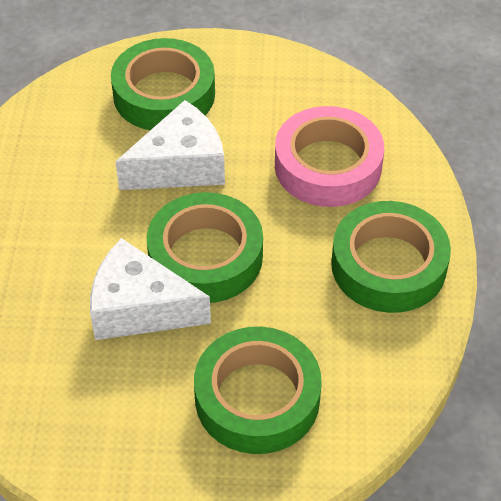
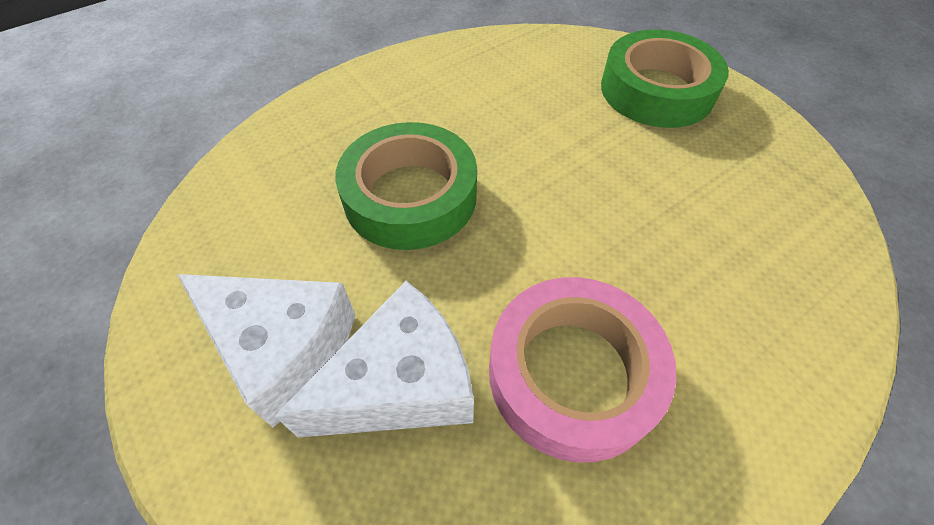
green tape: [111,38,215,130] [147,192,263,303] [194,327,322,454] [331,201,451,313] = 4 -> [335,122,477,250] [601,30,729,128] = 2

